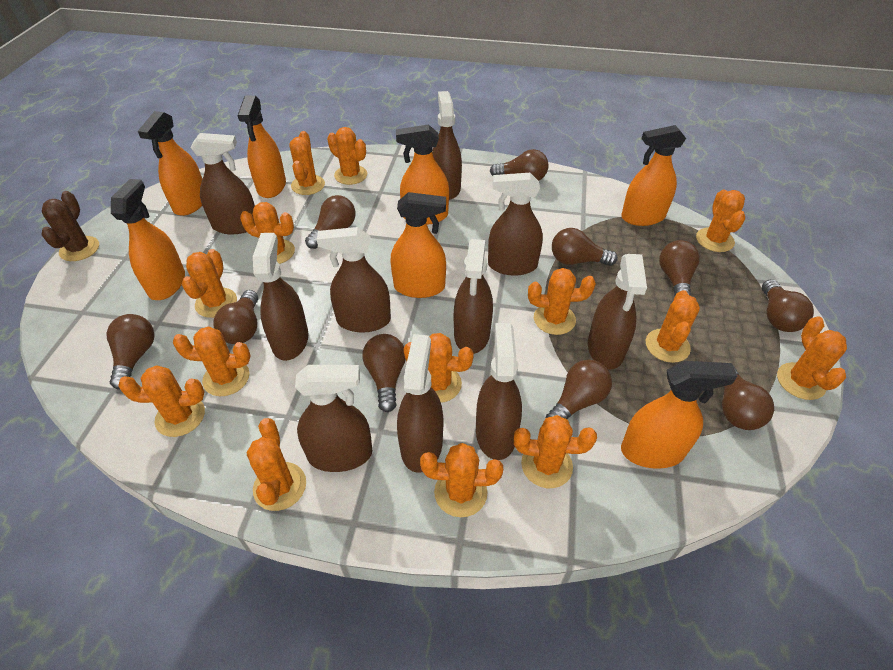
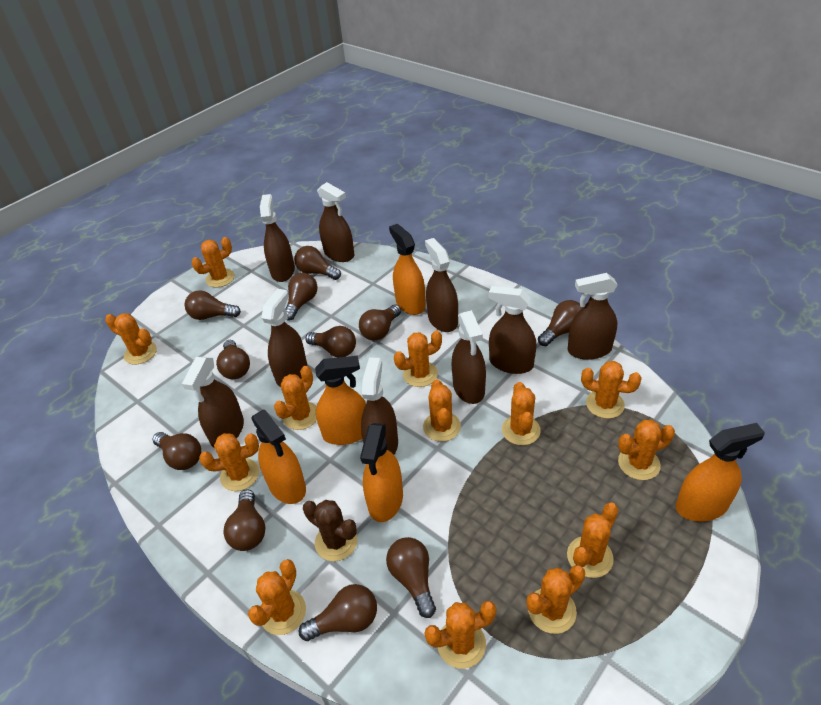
brown light bulb: [107,314,155,389] [213,290,258,344] [305,195,356,249] [363,334,406,412] [490,149,548,181] [545,360,612,420] [552,228,618,266] [659,240,700,296] [722,366,774,430] [762,279,814,332] = 10 -> [153,432,201,470] [185,290,241,320] [216,340,250,379] [224,490,265,551] [286,273,318,320] [294,246,341,280] [299,584,377,641] [306,326,356,357] [359,304,401,341] [386,537,436,618] [538,300,583,346] = 11
brown spray bottle: [191,133,255,234] [253,233,308,361] [295,365,372,472] [316,227,391,332] [397,334,443,473] [432,91,462,200] [454,239,493,354] [476,323,522,460] [488,173,543,276] [588,254,647,370] = 10 -> [182,357,244,448] [260,194,295,282] [262,289,307,387] [317,182,354,262] [361,357,398,455] [425,238,458,332] [452,310,486,404] [489,286,536,374] [568,273,618,360] = 9
orange cactus: [118,365,205,437] [173,327,251,396] [182,249,237,318] [240,202,295,264] [246,418,306,511] [289,131,325,195] [327,127,367,185] [403,333,474,403] [420,443,503,517] [514,415,597,488] [528,268,596,335] [646,290,700,363] [696,190,745,252] [777,317,847,400] = 14 -> [105,313,157,365] [192,237,235,287] [199,433,259,491] [248,559,306,635] [274,366,317,430] [394,330,442,387] [423,379,461,442] [424,601,497,669] [502,382,541,445] [527,565,585,634] [567,503,618,578] [581,361,642,419] [618,420,675,480] = 13
orange spray bottle: [111,179,185,300] [138,111,202,216] [237,96,286,198] [390,192,446,298] [396,124,449,225] [621,125,686,226] [621,361,737,469] = 7 -> [251,410,306,504] [315,356,366,445] [360,423,403,522] [389,224,426,315] [676,423,765,522] = 5

